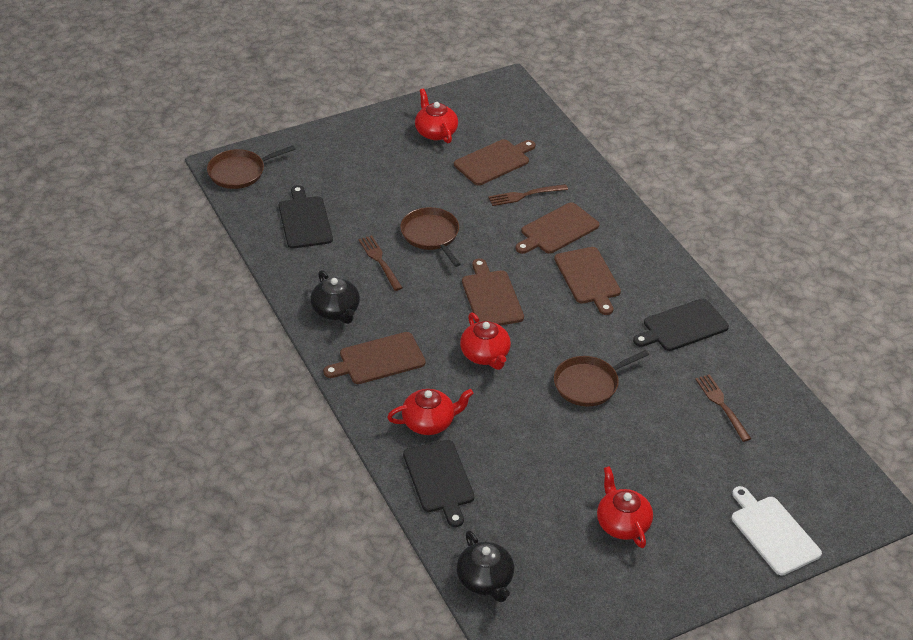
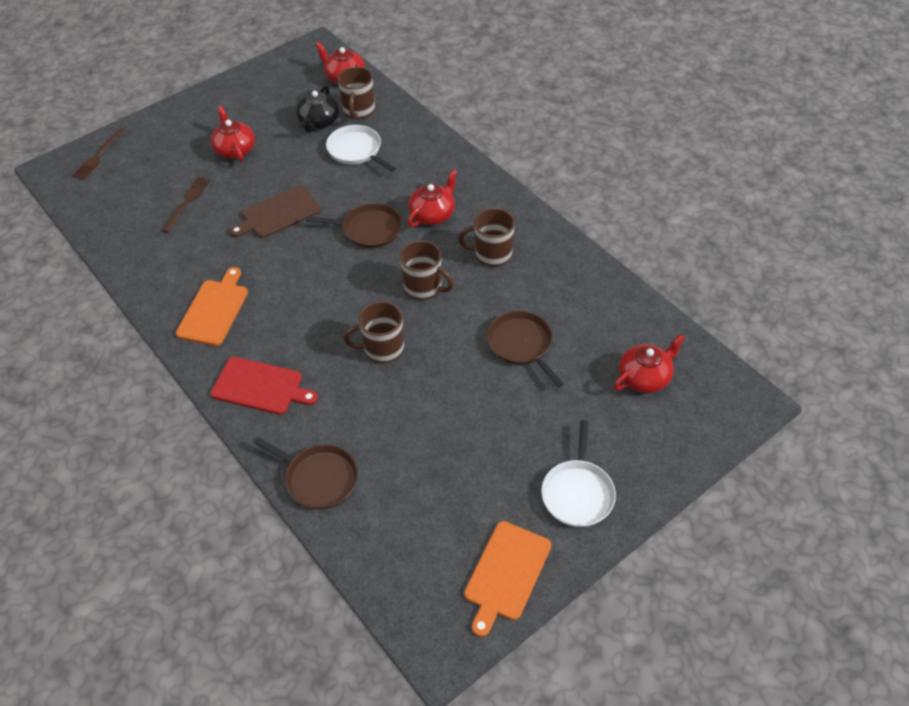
black cutting board: [279,185,333,248] [403,440,475,527] [633,298,729,351] = 3 -> none = 0
black teapot: [310,270,360,324] [456,530,514,602] = 2 -> [296,86,339,133] = 1
brown cutting board: [323,332,426,384] [454,139,535,185] [462,258,524,325] [516,202,599,254] [554,247,621,315] = 5 -> [230,185,321,238] = 1
brown fork: [358,235,403,291] [488,184,568,206] [695,374,751,442] = 3 -> [72,128,126,180] [161,177,210,233] = 2
brown mug: none = 0 -> [337,67,375,120] [343,301,404,364] [400,240,454,300] [458,208,515,267] = 4
orange cutting board: none = 0 -> [176,267,248,346] [464,521,551,637] = 2
red cutting board: none = 0 -> [211,357,318,415] = 1
white cutting board: [732,486,822,576] = 1 -> none = 0
white pan: none = 0 -> [326,125,396,172] [541,420,616,527] = 2

